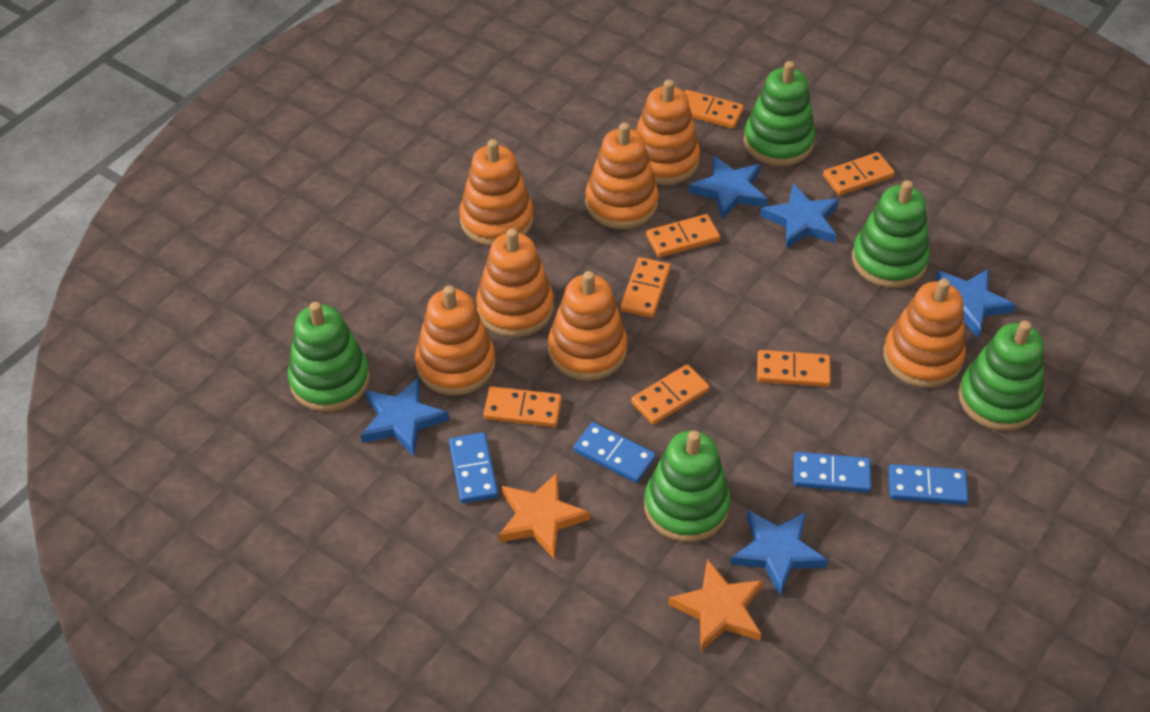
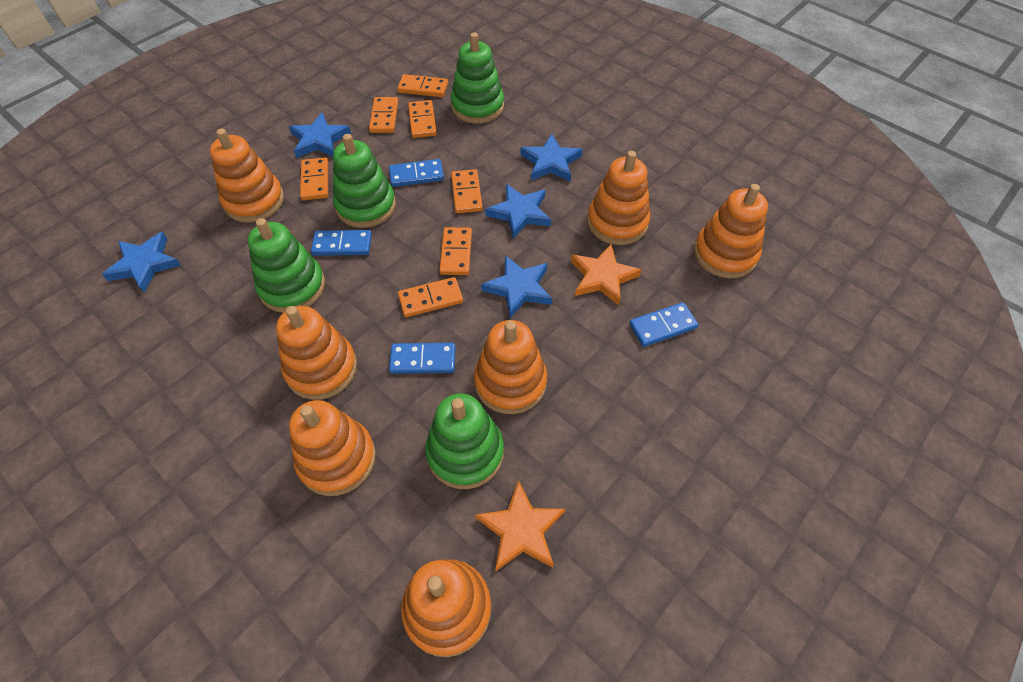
green stacking toy: [288,302,370,412] [644,431,731,542] [744,61,815,166] [852,180,930,288] [958,321,1044,431] = 5 -> [248,218,325,313] [333,134,396,228] [425,393,504,489] [451,32,504,124] = 4

